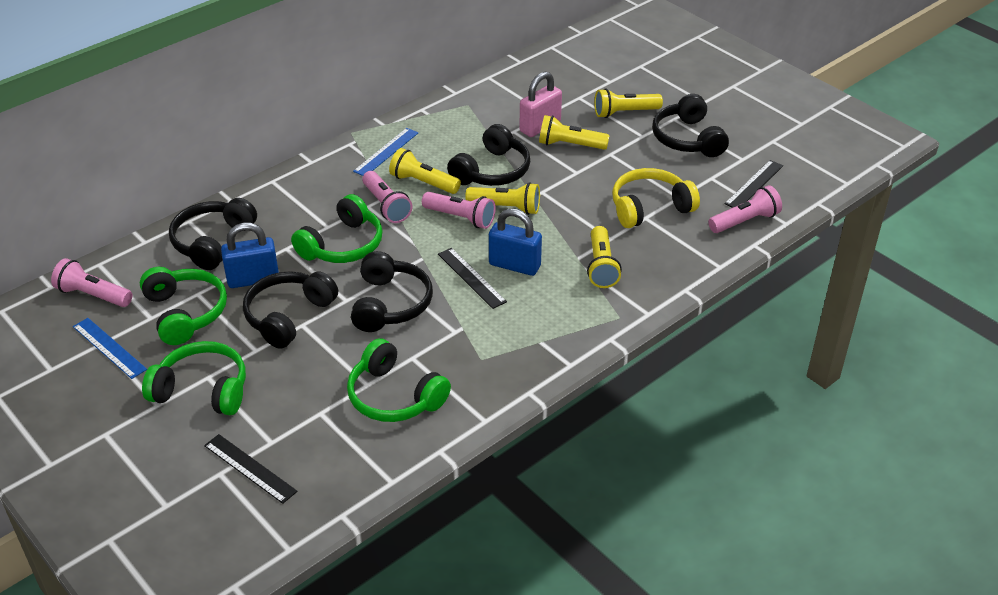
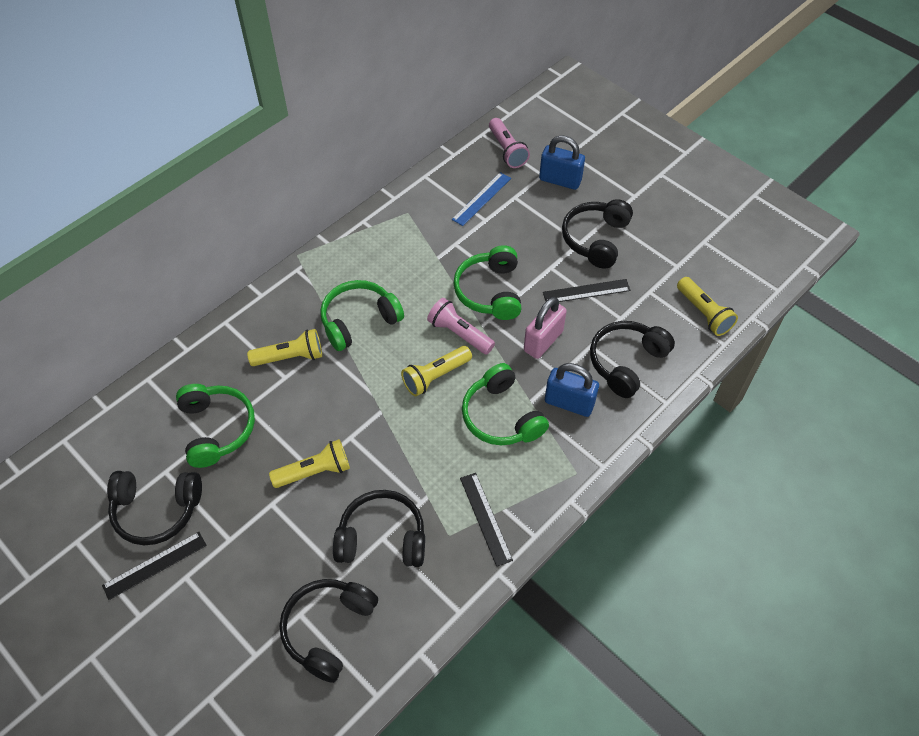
blue ruler: [73,318,147,379] [353,128,418,176] = 2 -> [452,172,511,226] = 1
pink flashlight: [51,258,132,307] [362,171,412,223] [422,192,496,229] [708,185,782,233] = 4 -> [427,298,495,355] [489,118,530,168] = 2
yellow flashlight: [389,148,461,194] [465,182,540,215] [539,115,610,150] [587,226,622,288] [594,88,663,118] = 5 -> [247,329,322,366] [269,439,350,488] [401,346,472,396] [677,277,738,336] = 4
yellow headphones: [612,168,700,228] = 1 -> none = 0

